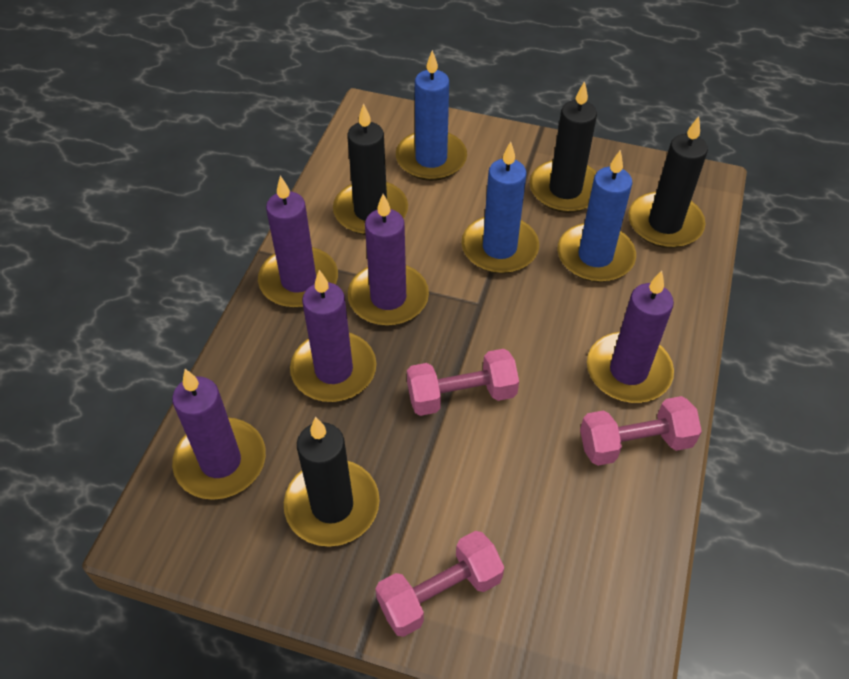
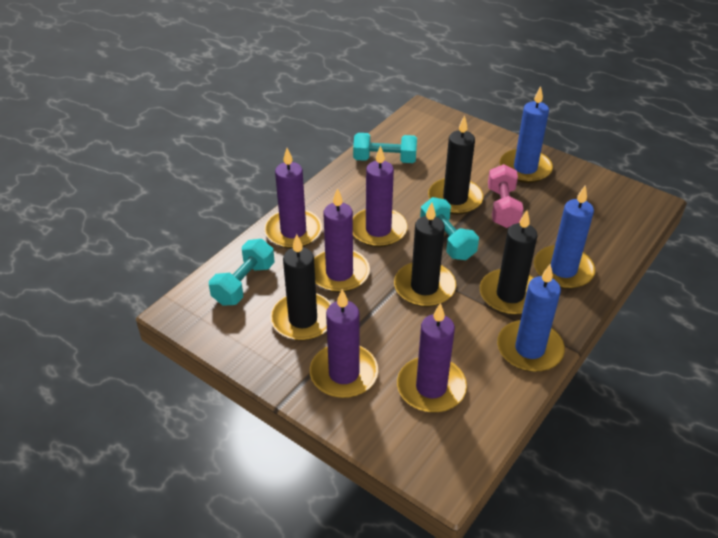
pink dumbbell: [376,531,505,637] [407,349,519,416] [580,396,702,466] = 3 -> [488,164,523,228] = 1
turquoise dumbbell: none = 0 -> [209,239,274,306] [353,133,417,163] [420,197,479,260] = 3

